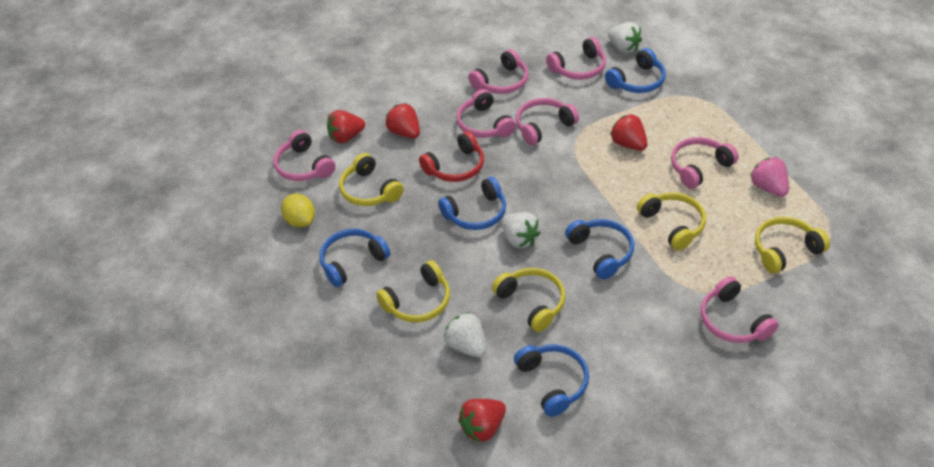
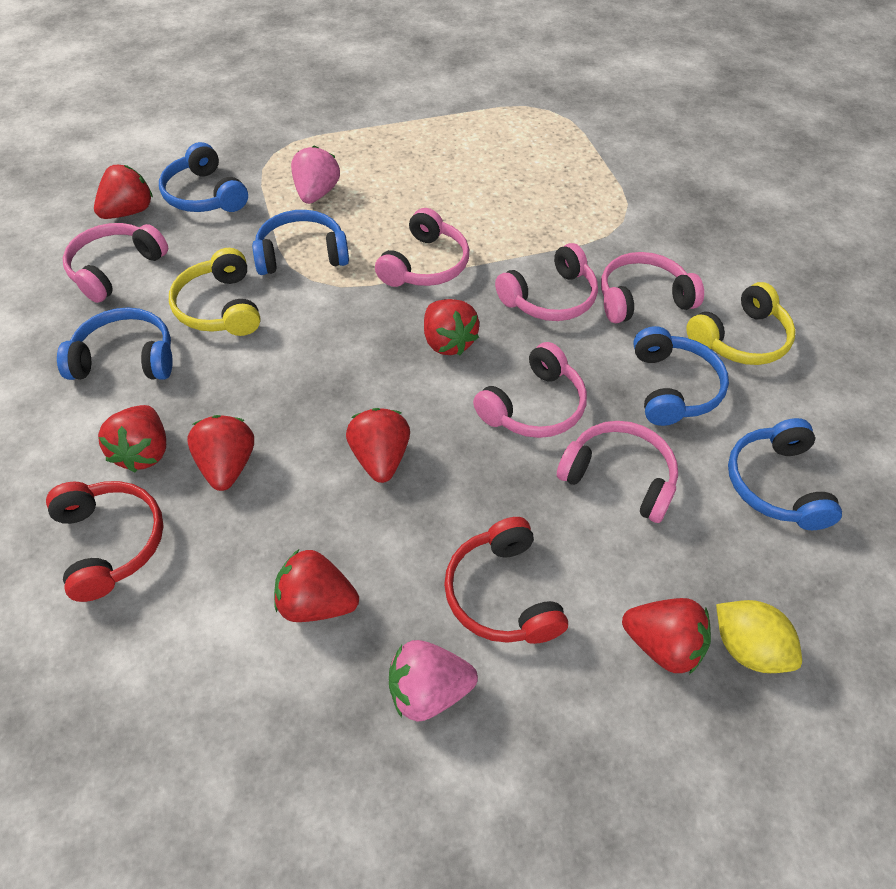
pink headphones: [273,130,335,181] [456,89,516,138] [469,49,528,94] [516,98,579,145] [546,37,606,80] [671,137,739,189] [701,276,779,343] = 7 -> [63,223,168,303] [375,208,469,287] [473,342,587,438] [495,243,598,321] [557,421,678,523] [601,252,704,323] = 6
pink strawberry: [750,157,789,197] = 1 -> [291,146,340,204] [389,640,478,721] = 2
red headphones: [419,131,484,182] = 1 -> [46,481,164,602] [444,517,568,644] = 2
red strawberry: [327,110,365,143] [385,103,420,138] [458,399,506,442] [610,114,648,151] = 4 -> [94,165,153,219] [98,405,166,472] [187,415,254,491] [274,549,359,622] [346,408,410,483] [424,299,479,355] [622,598,711,674] = 7
white strawberry: [444,312,486,357] [502,212,541,248] [608,22,642,53] = 3 -> none = 0
yellow headphones: [339,153,404,206] [376,260,450,322] [492,268,565,332] [637,192,706,251] [755,217,830,273] = 5 -> [169,248,260,336] [686,282,796,365] = 2

